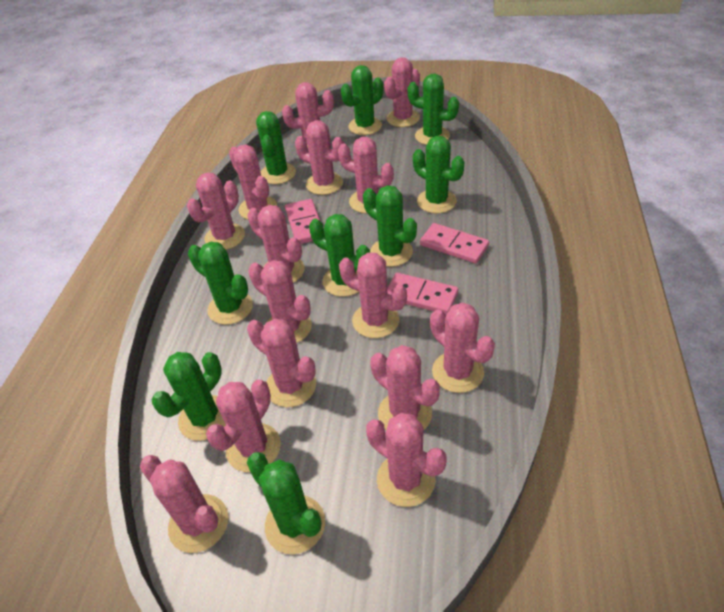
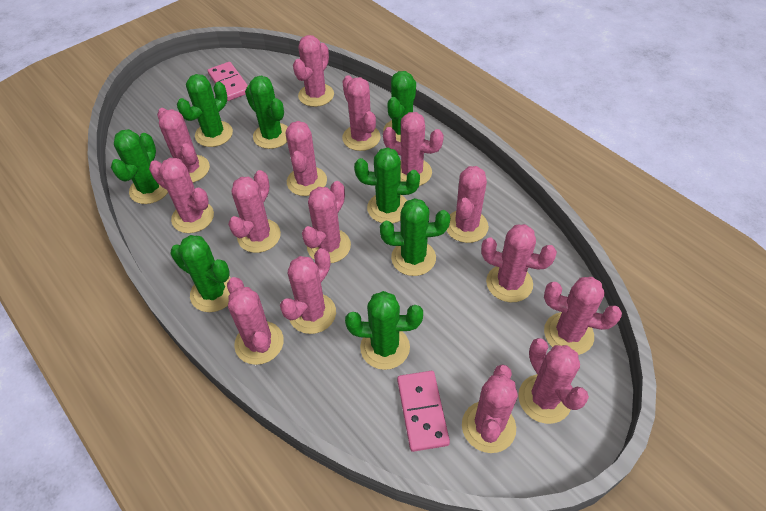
green cactus: [152,352,226,441] [188,242,253,325] [247,452,325,554] [256,111,296,184] [309,214,370,297] [341,65,383,135] [363,185,417,267] [407,74,459,145] [413,136,464,213] = 9 -> [111,129,168,204] [170,235,231,312] [177,74,233,147] [245,76,288,149] [345,291,423,370] [354,147,420,224] [380,198,450,276] [383,71,416,142] = 8
pink domino: [285,199,321,244] [387,273,458,315] [420,223,489,264] = 3 -> [208,62,248,101] [397,371,450,452] = 2

